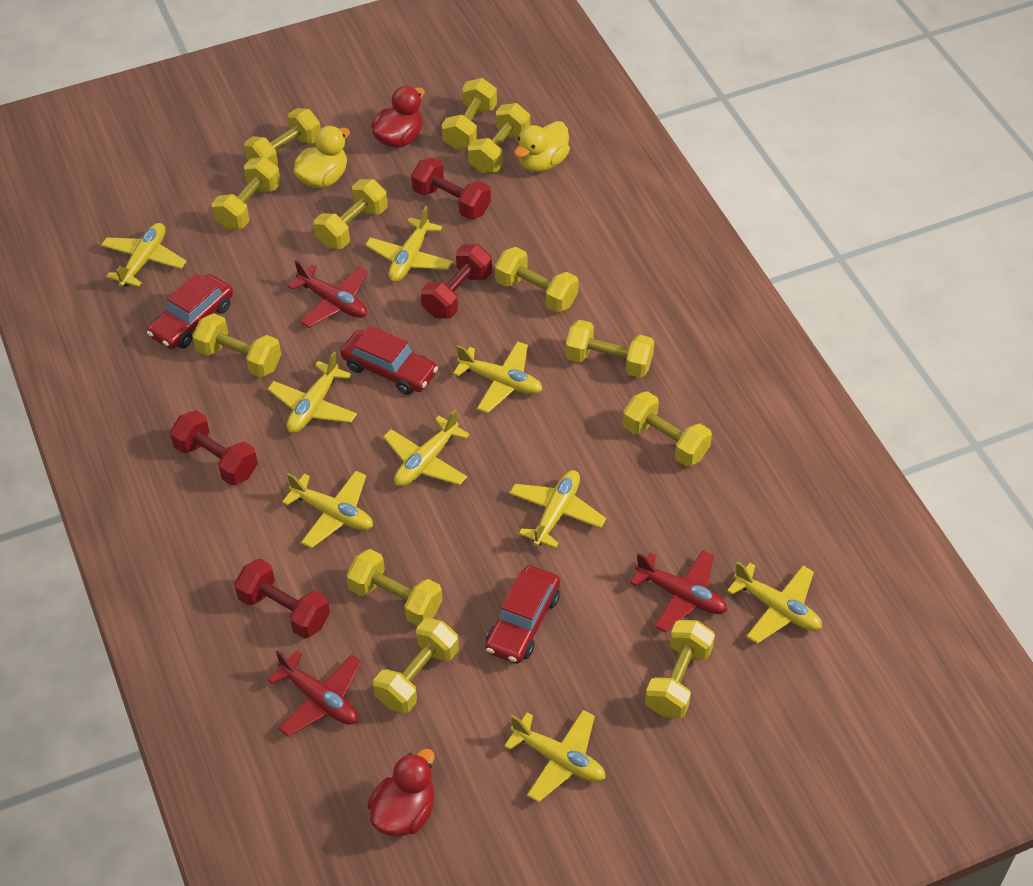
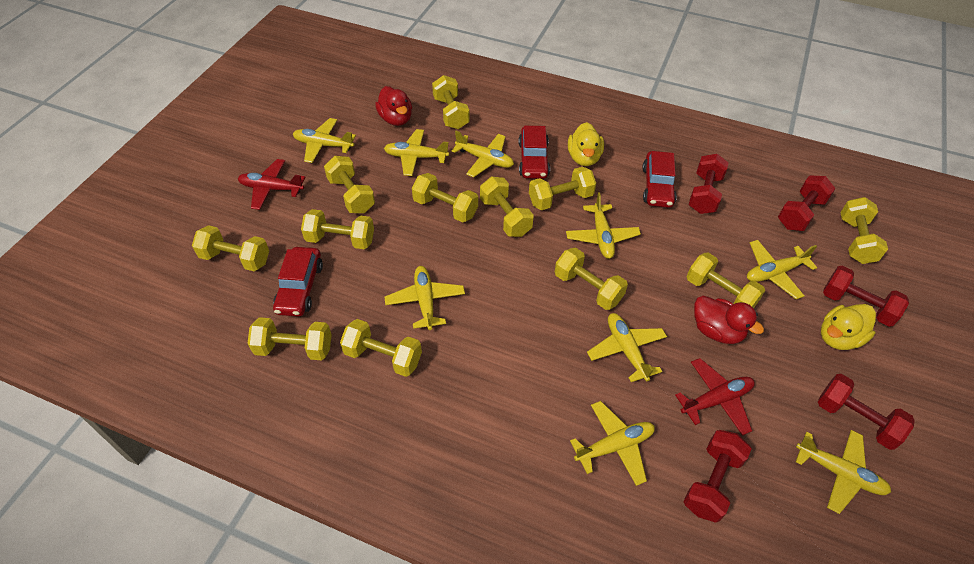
red dumbbell: [170,410,258,486] [234,559,330,639] [411,157,491,220] [421,244,492,318] = 4 -> [683,430,752,523] [689,154,728,214] [778,175,836,231] [818,374,915,450] [823,266,909,327] = 5
red plane: [267,650,362,737] [288,260,368,328] [630,550,727,633] = 3 -> [238,159,305,210] [675,358,755,436] = 2

